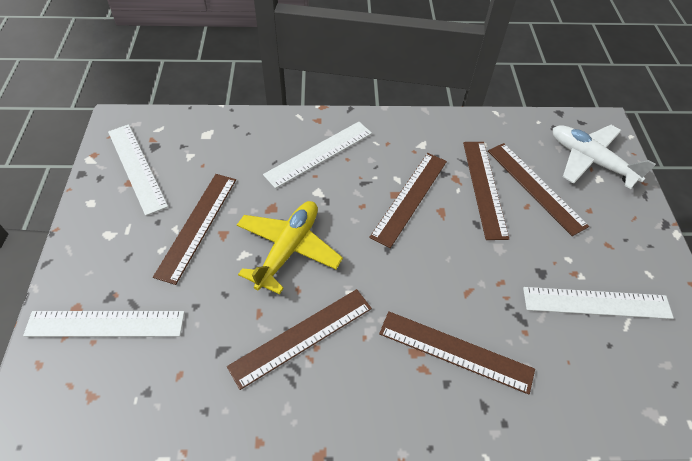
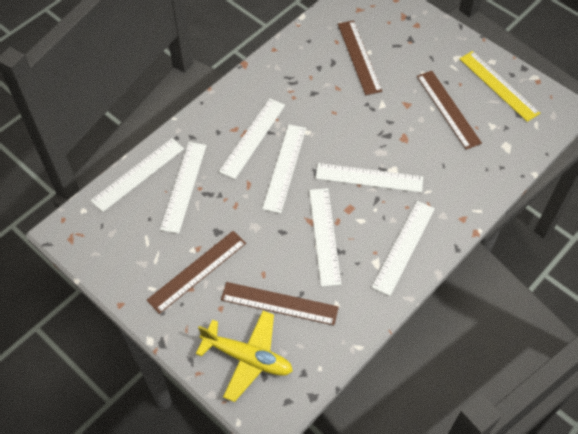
brown ruler: [153,174,236,285] [227,289,372,390] [369,153,447,248] [379,311,535,394] [463,142,509,240] [488,143,589,236] = 6 -> [146,231,246,314] [221,282,339,325] [338,20,382,95] [417,71,482,150] = 4
white plane: [553,125,656,189] = 1 -> none = 0
white ruler: [23,311,185,337] [108,124,168,216] [263,122,372,189] [523,287,674,319] = 4 -> [91,138,184,212] [160,142,207,234] [219,99,285,179] [262,125,306,213] [309,188,341,287] [315,163,423,193] [372,201,435,296] = 7
yellow ruler: none = 0 -> [460,51,540,122] = 1

